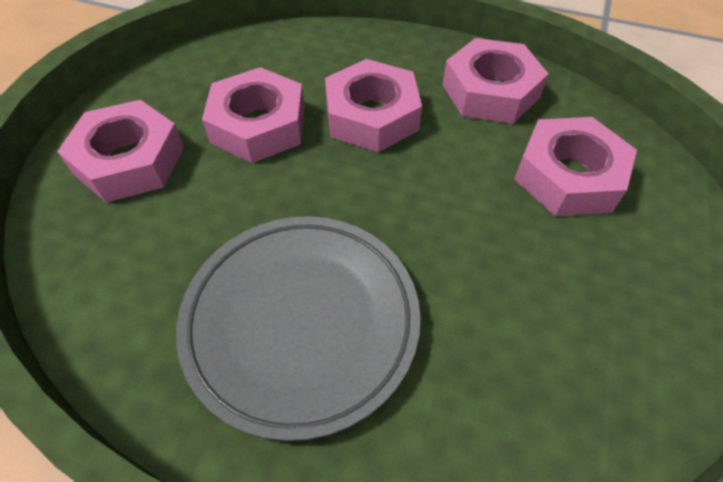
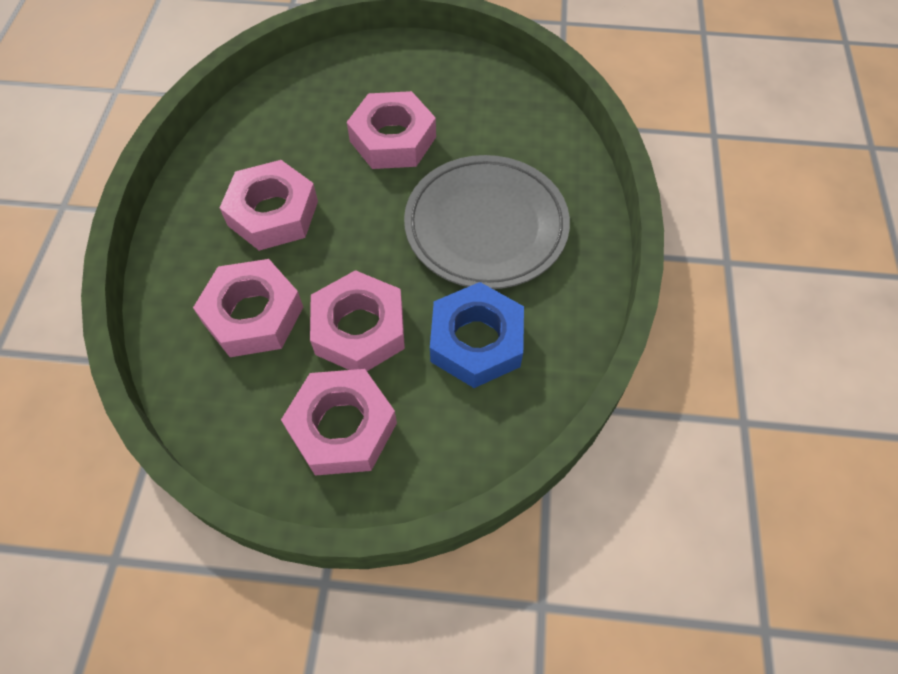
blue nut: none = 0 -> [430,282,524,388] = 1

